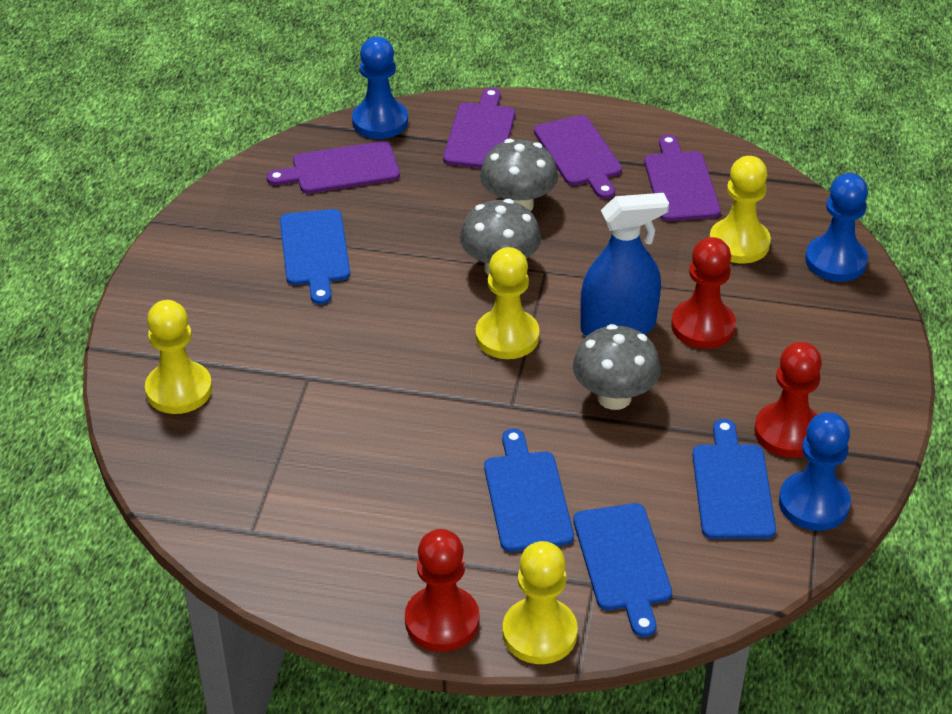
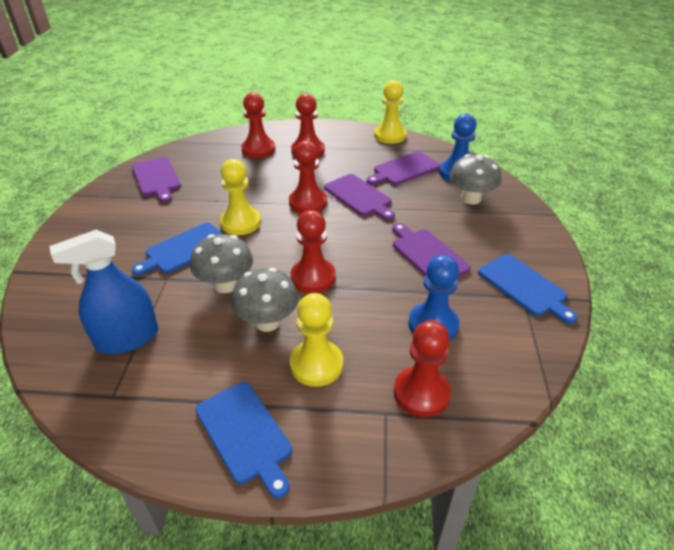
blue cutting board: [280,209,350,305] [484,429,574,552] [573,503,672,637] [692,419,776,539] = 4 -> [131,223,222,276] [195,382,292,498] [478,254,578,324] = 3
blue pawn: [352,37,408,139] [779,412,851,531] [805,173,868,282] = 3 -> [409,255,460,340] [439,114,477,182] = 2
red pawn: [405,529,479,652] [671,237,736,349] [754,342,822,458] = 3 -> [241,92,275,158] [289,141,327,213] [290,210,336,293] [291,94,325,158] [394,320,451,417] = 5
yellow pawn: [145,300,212,414] [475,247,540,359] [502,541,578,664] [710,156,771,263] = 4 -> [220,159,261,235] [290,293,343,387] [374,80,407,144] = 3

